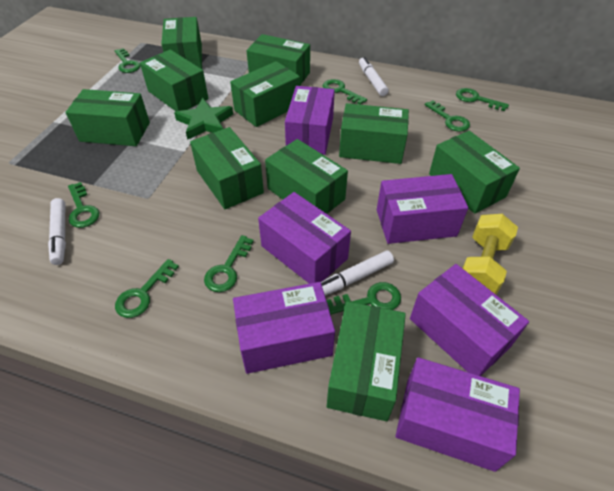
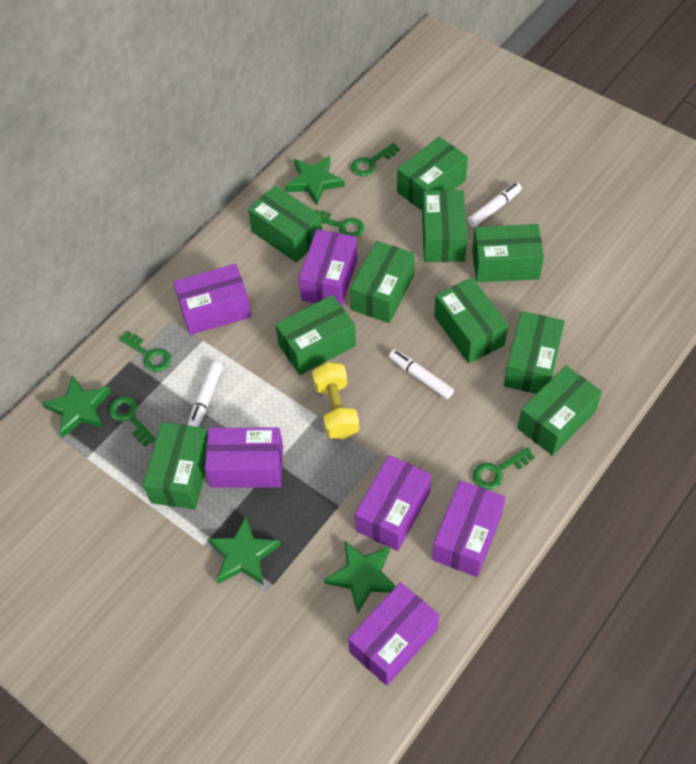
green key: [68,182,100,228] [115,48,140,73] [115,259,179,318] [204,235,254,292] [323,79,367,105] [326,282,401,315] [425,100,470,132] [456,88,509,111] = 8 -> [109,396,156,446] [119,331,171,372] [314,210,365,238] [351,143,400,177] [473,447,535,490] = 5
green star: [174,98,233,140] = 1 -> [42,375,111,438] [207,516,281,585] [285,156,345,205] [324,540,396,614] = 4

